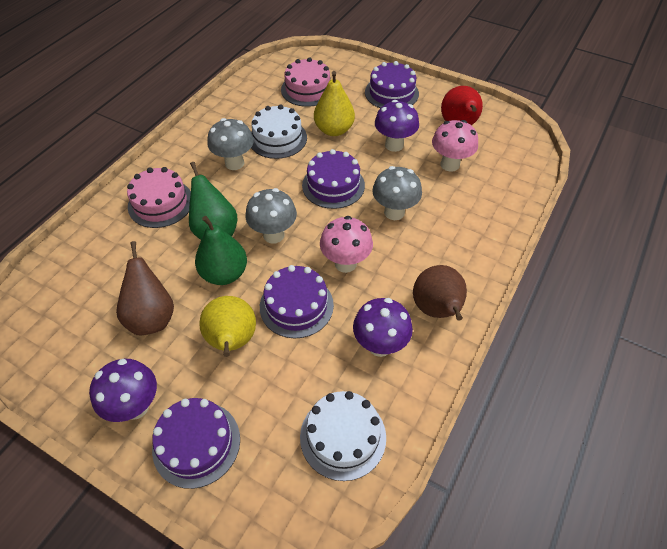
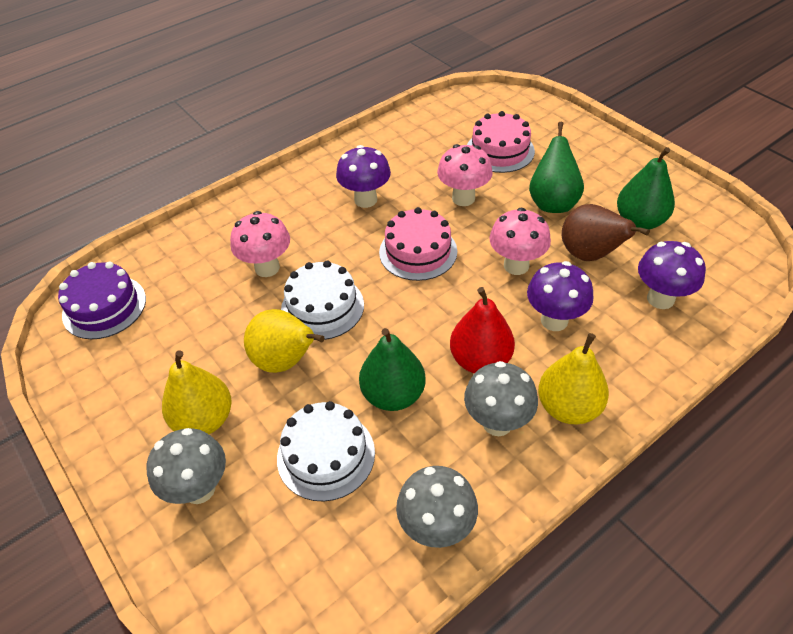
brown pear: [116,241,174,335] [413,265,467,321] = 2 -> [562,204,650,261] = 1
green pear: [189,162,237,240] [195,216,247,285] = 2 -> [359,328,426,411] [529,122,584,213] [617,147,675,230] = 3
pink mushroom: [320,216,373,273] [432,120,478,172] = 2 -> [230,211,290,277] [437,144,493,206] [489,208,551,275] = 3
purple cake: [152,398,240,489] [260,265,334,338] [302,149,365,209] [365,61,419,108] = 4 -> [58,262,146,339] = 1
yellow pear: [199,296,256,357] [314,71,355,136] = 2 -> [162,350,232,434] [244,309,324,373] [538,333,609,424] = 3

